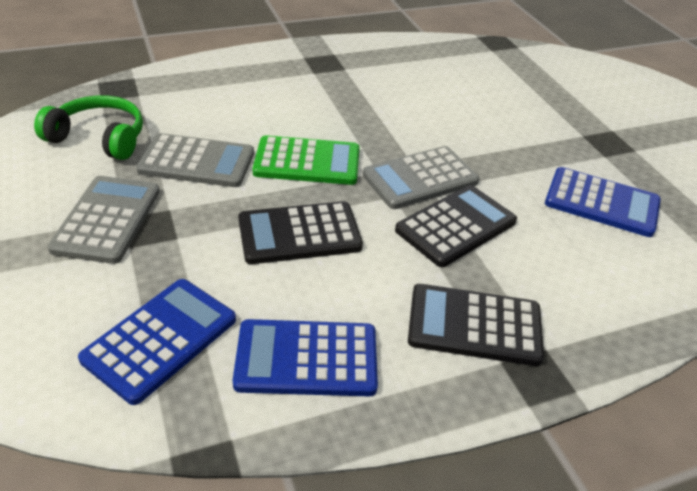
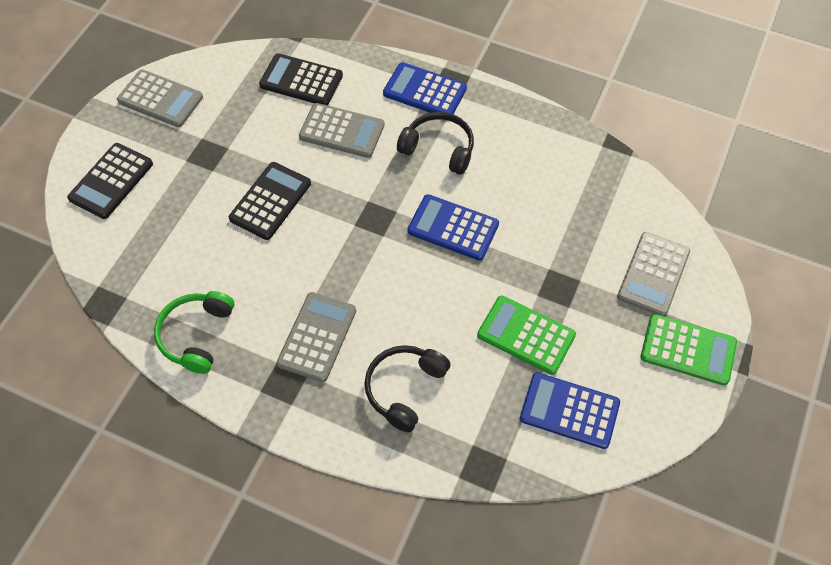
black headphones: none = 0 -> [364,345,450,432] [397,112,474,175] = 2
green calculator: [252,135,360,185] = 1 -> [477,296,576,375] [640,314,737,386] = 2
grey calculator: [47,176,160,264] [136,133,254,187] [362,146,479,209] = 3 -> [117,70,203,127] [277,292,356,382] [299,103,385,158] [617,232,690,316] = 4

